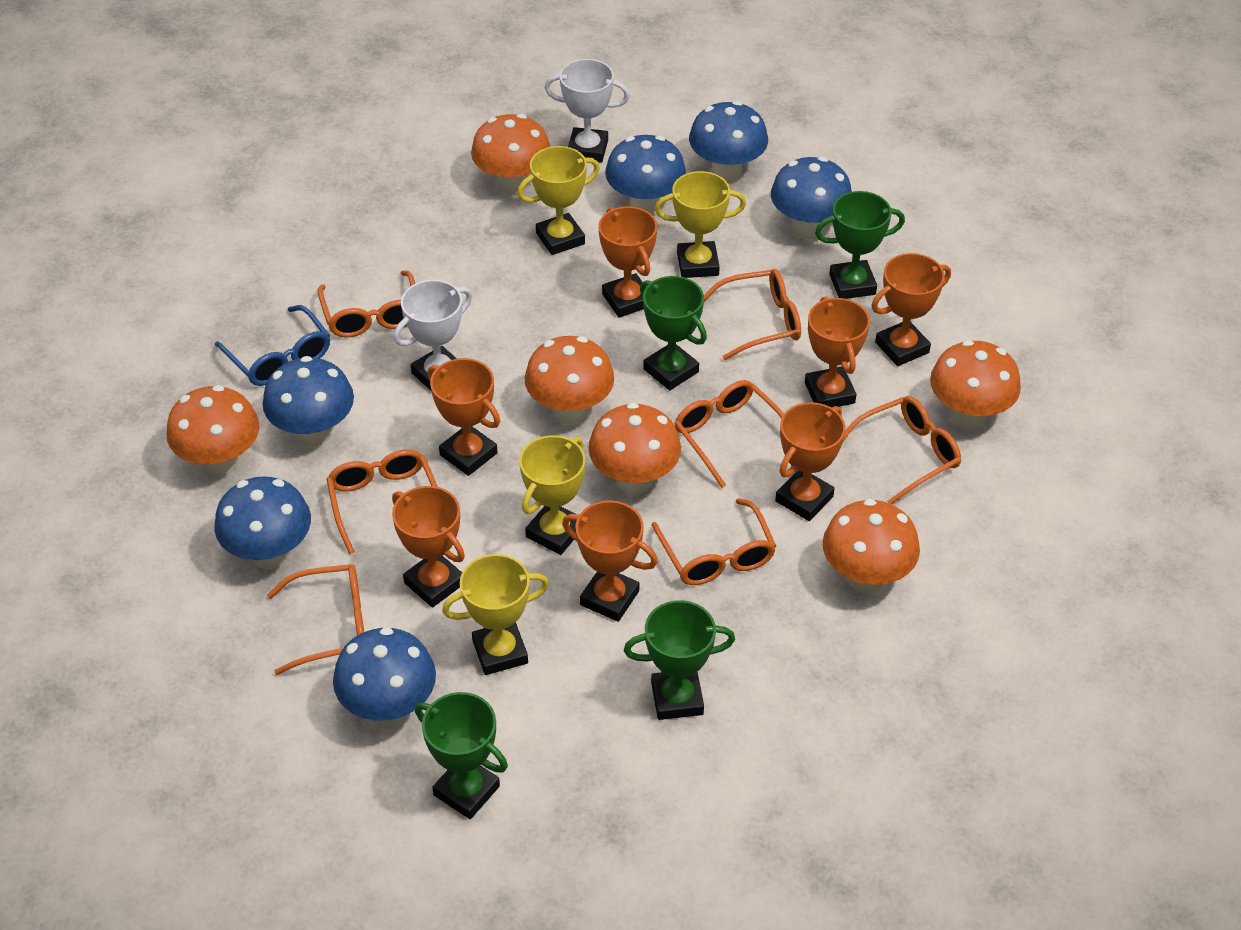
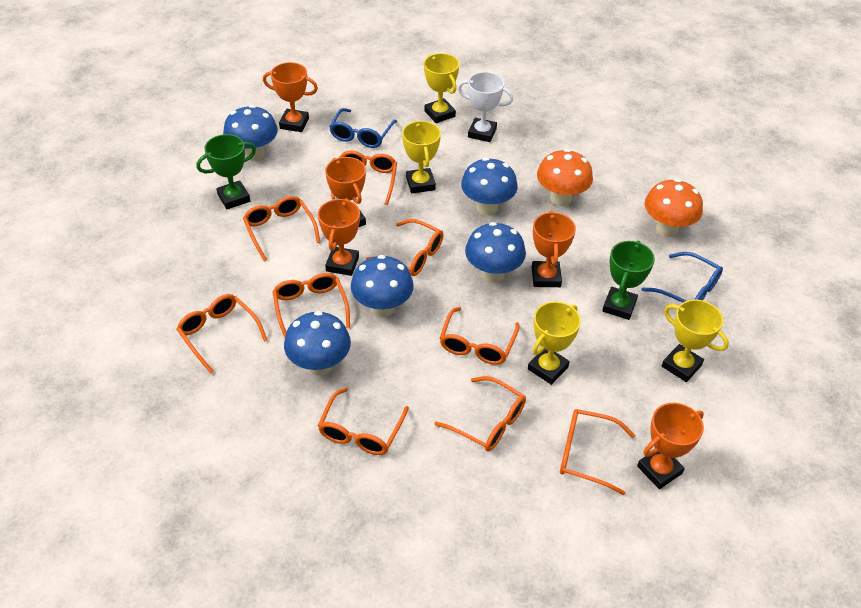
blue glasses: [215,305,330,386] = 1 -> [329,108,397,148] [642,252,723,303] = 2
blue mushroom: [214,476,311,569] [263,356,354,446] [333,627,436,725] [605,135,686,215] [689,101,768,182] [771,157,852,239] = 6 -> [223,105,278,161] [284,311,351,376] [351,255,414,317] [461,158,518,215] [465,222,526,283] = 5
green trophy: [415,692,508,819] [624,600,735,720] [640,276,707,390] [815,191,905,299] = 4 -> [196,134,256,209] [602,241,655,320] = 2
orange glasses: [267,564,364,675] [318,271,415,338] [327,449,438,554] [652,498,776,585] [674,380,784,488] [704,269,801,360] [843,396,961,504] = 7 -> [176,294,267,373] [243,196,320,261] [272,273,350,338] [318,388,409,455] [331,151,397,205] [366,219,444,276] [435,376,526,452] [440,307,520,365] [560,409,635,495] = 9
orange mushroom: [166,385,259,476] [471,114,550,195] [525,336,614,424] [588,402,681,494] [823,499,920,593] [930,340,1021,429] = 6 -> [537,149,593,206] [645,179,703,237] = 2
orange trophy: [392,486,465,607] [428,358,500,476] [562,500,658,622] [598,206,657,318] [775,402,846,521] [805,296,870,408] [872,253,951,366] = 7 -> [263,62,318,132] [318,198,360,276] [325,157,366,227] [532,211,576,287] [637,403,704,489] = 5
white trophy: [394,280,472,390] [545,59,630,163] = 2 -> [458,72,513,142] = 1

